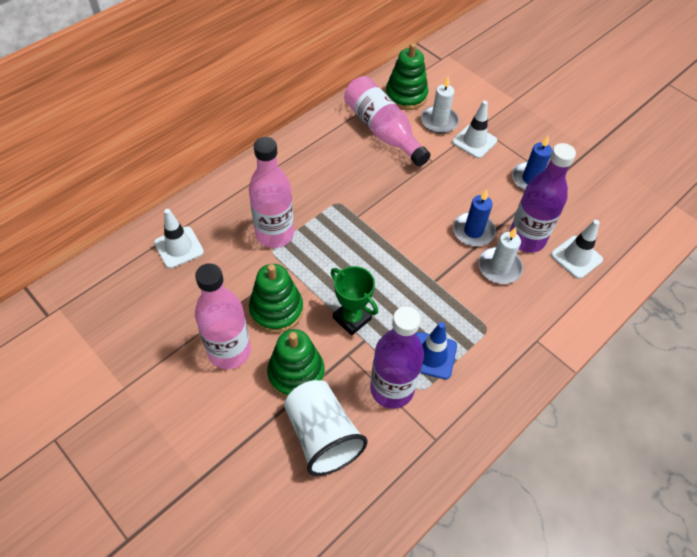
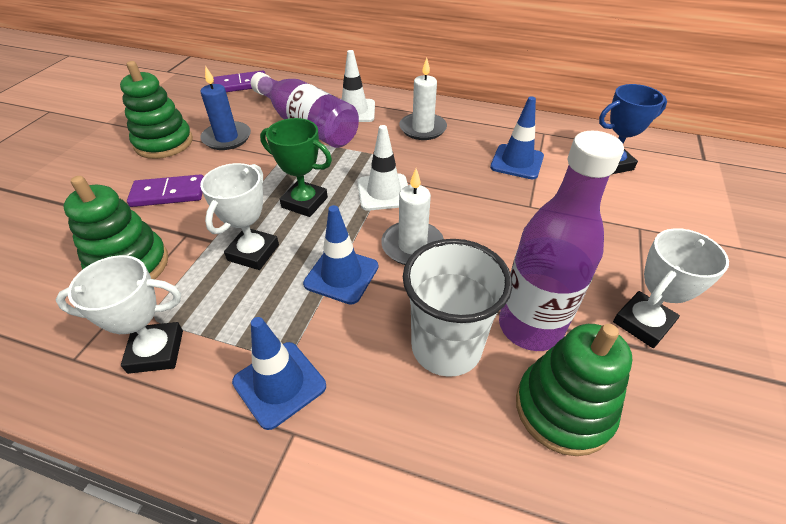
blue candle: [453,189,496,247] [512,136,552,191] = 2 -> [200,66,251,150] = 1
blue traffic cone: [416,322,457,379] = 1 -> [232,317,326,430] [303,205,378,304] [490,96,544,179] = 3
blue trophy: none = 0 -> [599,84,667,174] = 1
pink bottle: [195,263,251,369] [249,137,294,248] [344,76,431,166] = 3 -> none = 0
purple domino: none = 0 -> [127,174,204,207] [213,70,265,92] = 2
white traffic cone: [154,209,204,269] [452,100,497,158] [551,220,603,279] = 3 -> [341,50,375,122] [357,125,408,211] = 2
white trophy: none = 0 -> [55,255,183,374] [200,163,279,270] [613,228,729,348] = 3

